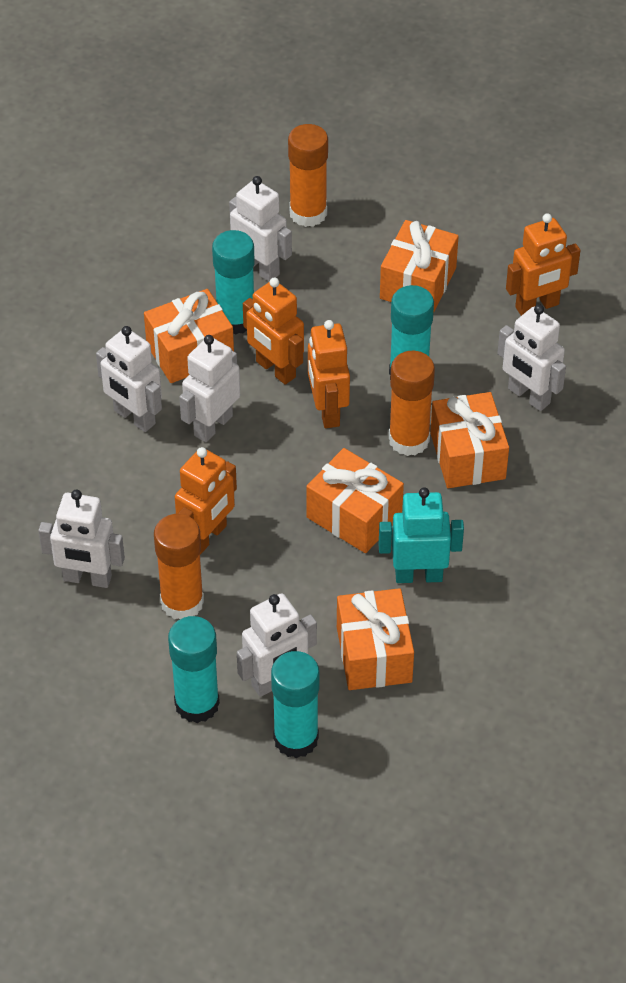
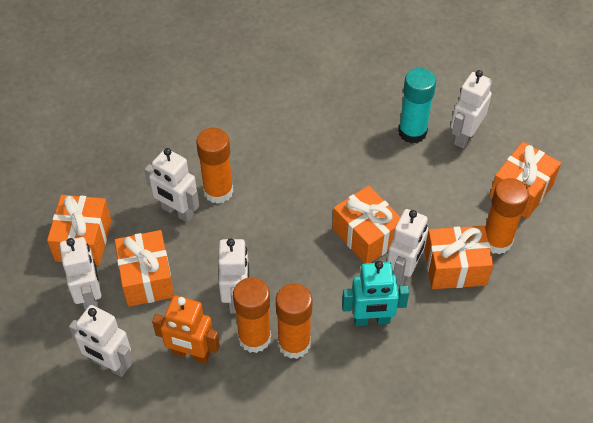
orange glue stick: [154,514,204,619] [288,124,328,227] [389,351,435,456] = 3 -> [196,128,233,204] [233,277,271,353] [276,283,312,359] [485,178,529,254] = 4
orange robot: [175,447,237,555] [243,278,304,385] [308,320,350,428] [506,213,581,316] = 4 -> [152,295,220,364] = 1
turquoise glue stick: [168,616,220,723] [212,230,255,335] [271,651,320,758] [389,285,434,378] = 4 -> [398,68,436,144] = 1

